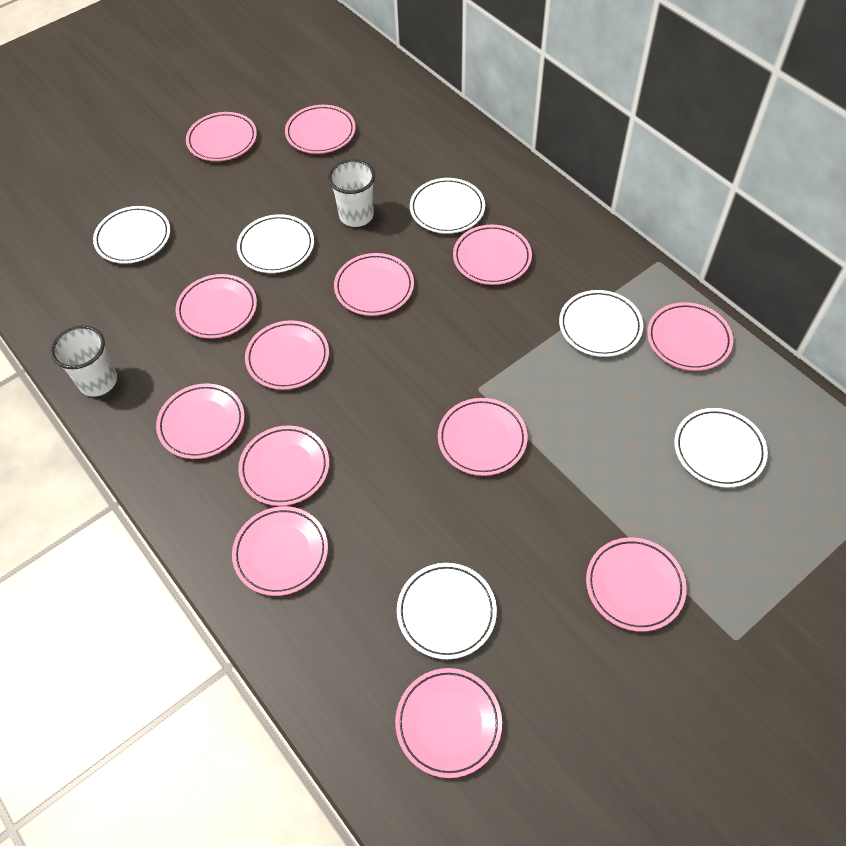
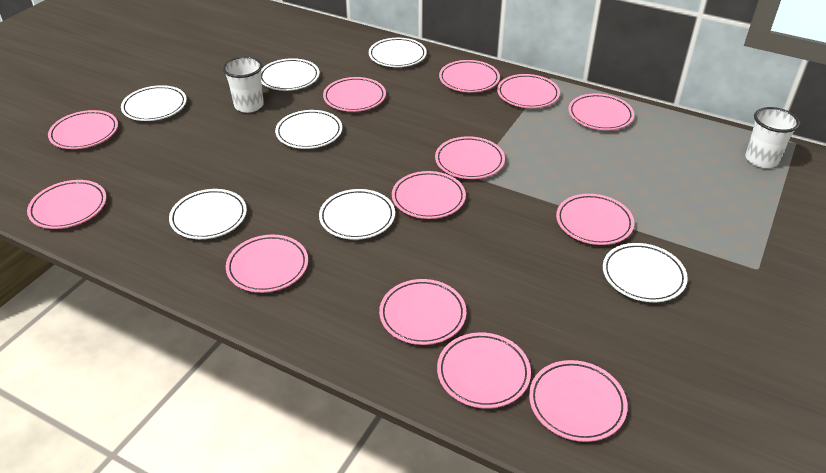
white plate: [93,206,170,264] [237,214,314,273] [397,563,497,659] [410,178,485,234] [559,290,643,357] [674,408,768,488] = 6 -> [121,85,187,121] [169,189,247,239] [261,58,319,91] [275,110,342,149] [319,189,395,240] [369,38,427,67] [603,243,688,302] = 7

